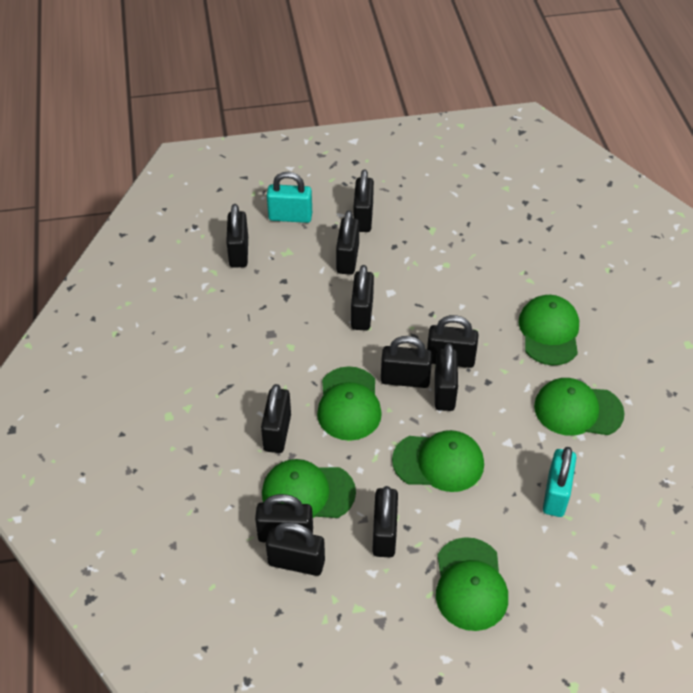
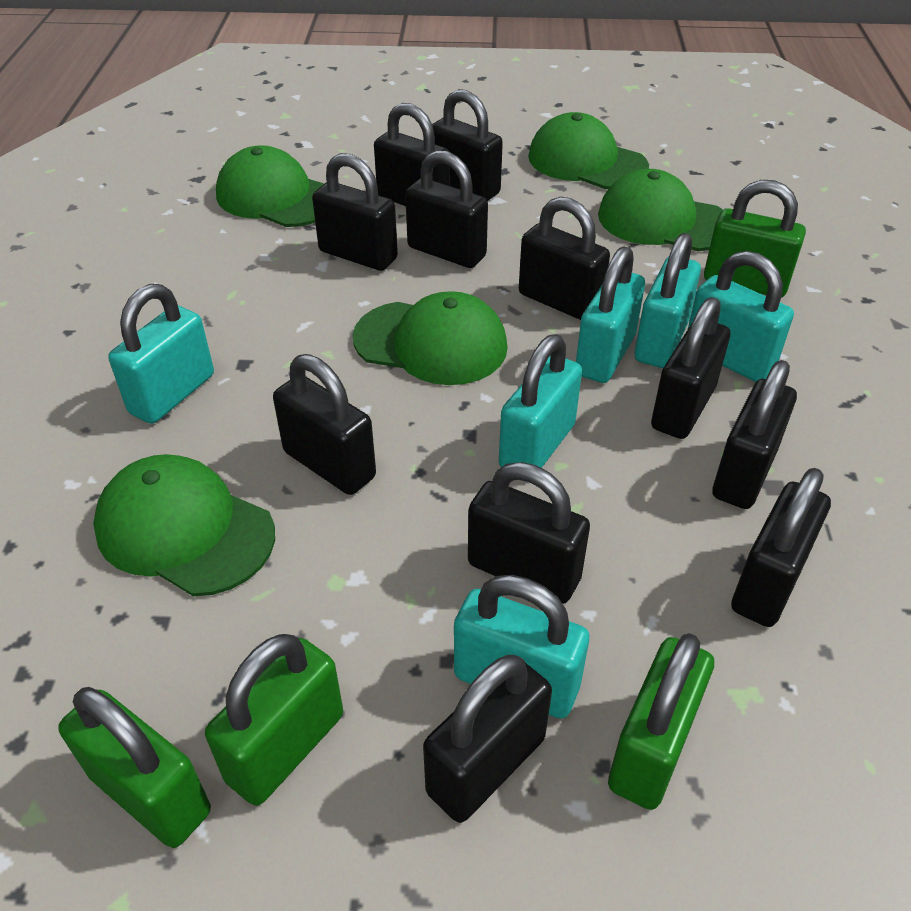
green cap: [262,459,356,518] [317,366,382,441] [392,430,484,492] [436,537,508,631] [519,295,579,365] [534,378,625,436] = 6 -> [93,454,275,596] [216,145,324,227] [353,291,508,385] [528,112,649,189] [598,169,723,251] = 5
green padlock: none = 0 -> [58,687,211,848] [205,634,343,806] [608,633,714,810] [704,180,806,298] = 4
turquoise padlock: [267,172,312,223] [543,447,577,517] = 2 -> [108,284,214,424] [454,575,589,719] [499,334,582,468] [576,246,645,383] [635,233,701,368] [688,251,794,382] = 6

